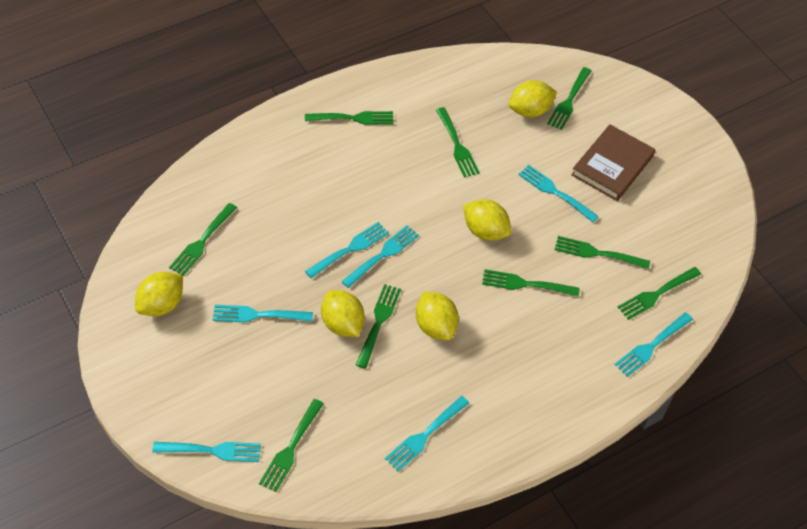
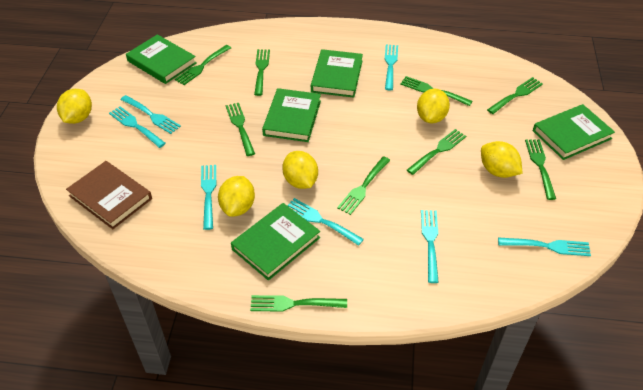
green book: none = 0 -> [126,34,197,84] [231,203,320,281] [262,88,321,142] [311,49,363,98] [533,104,615,160] = 5

